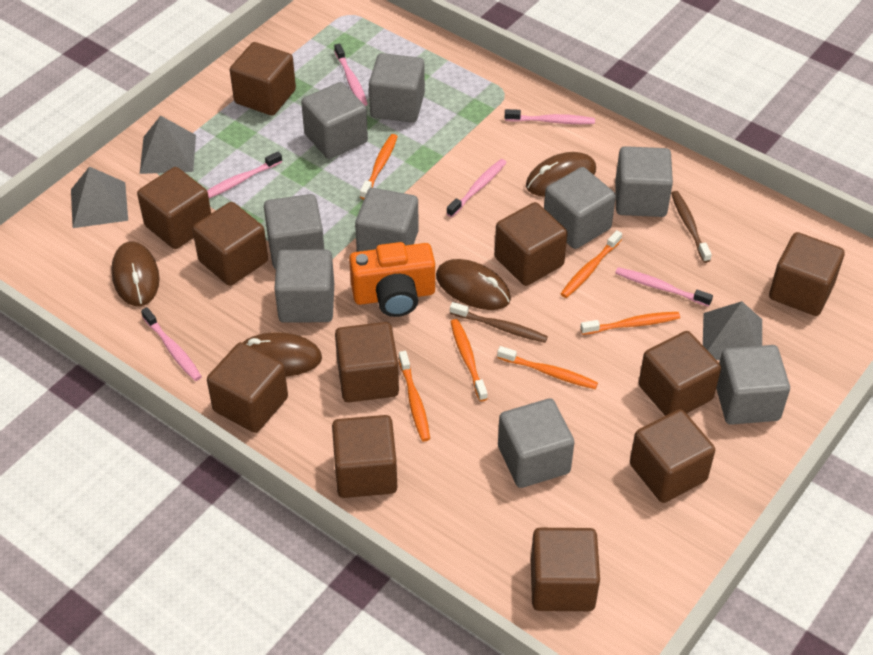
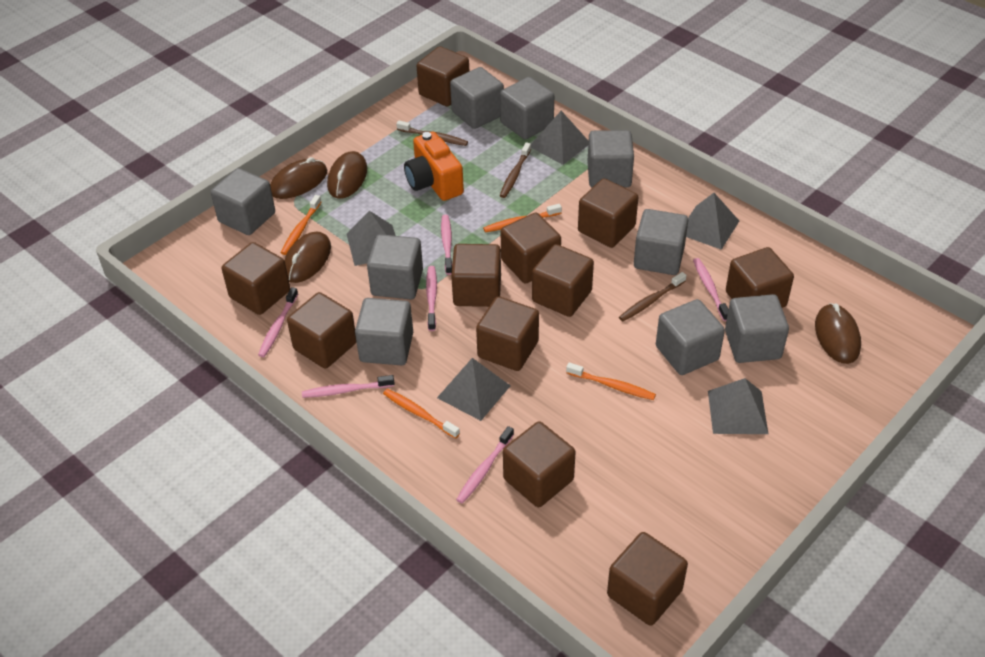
brown toothbrush: [450,302,548,343] [671,191,712,263] = 2 -> [396,121,468,146] [500,142,531,198] [619,272,687,321] = 3
grey pyramid: [71,166,128,228] [140,115,196,174] [703,301,762,360] = 3 -> [346,211,396,266] [437,358,510,421] [531,111,589,165] [686,193,739,250] [708,378,768,434] = 5
orange toothbrush: [360,134,398,199] [399,351,430,441] [451,319,488,401] [497,346,598,389] [561,230,622,298] [580,312,680,335] = 6 -> [281,195,321,255] [383,389,460,439] [483,204,562,233] [566,363,656,400] = 4

